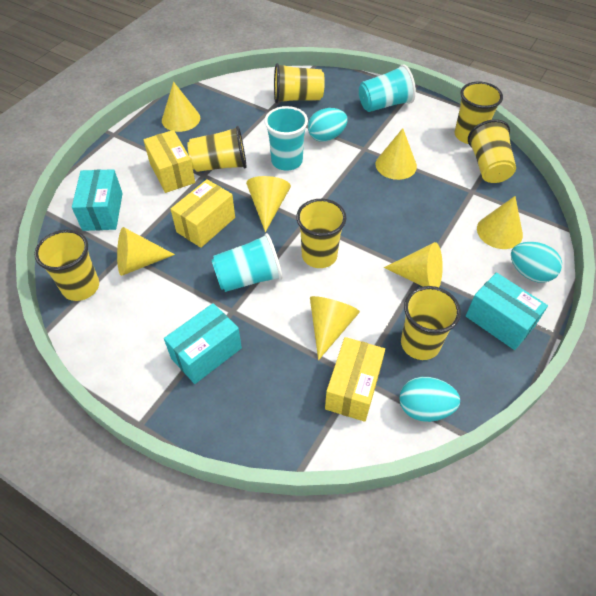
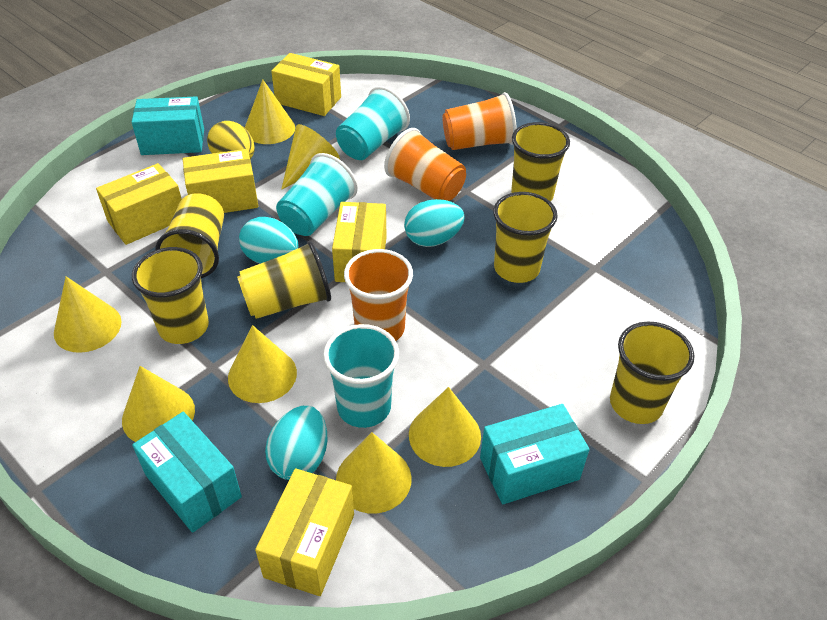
orange cup: none = 0 -> [344,249,413,341] [384,128,466,201] [443,92,517,150] = 3
yellow box: [143,130,195,193] [171,179,235,248] [325,337,385,422] = 3 -> [96,163,182,245] [183,149,258,213] [255,468,354,596] [271,53,341,116] [332,202,386,282] = 5
yellow cup: [34,230,99,301] [187,126,247,172] [274,63,325,103] [296,199,347,268] [401,286,461,360] [454,82,503,144] [468,119,516,183] = 7 -> [132,247,209,344] [155,193,224,278] [237,241,331,319] [493,192,558,283] [511,122,570,202] [610,322,694,424] = 6
yellow egg: none = 0 -> [207,121,255,159] = 1

